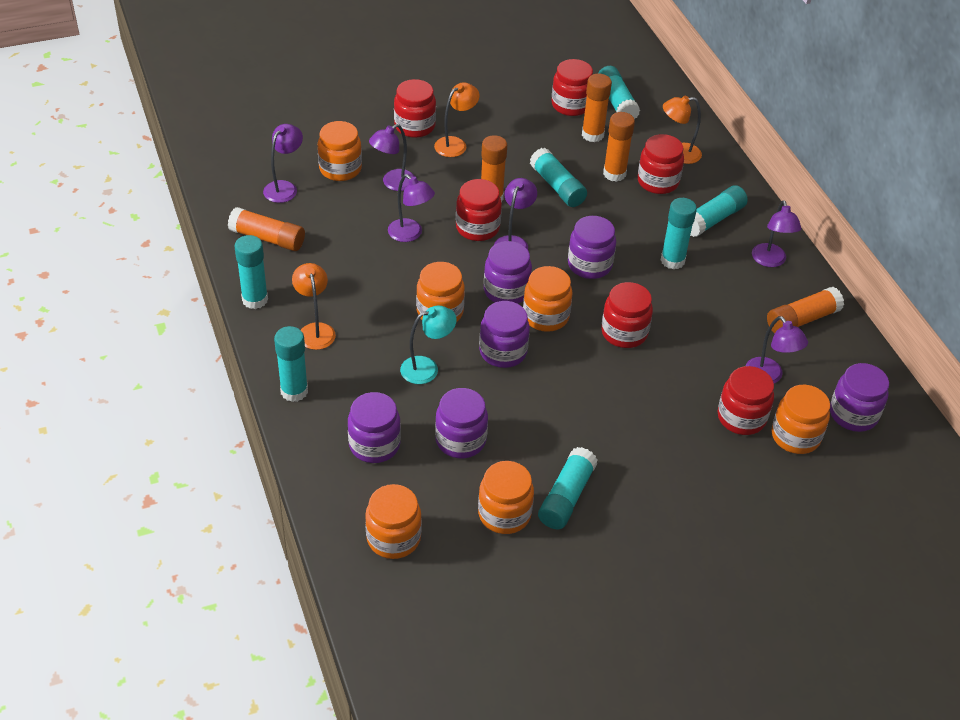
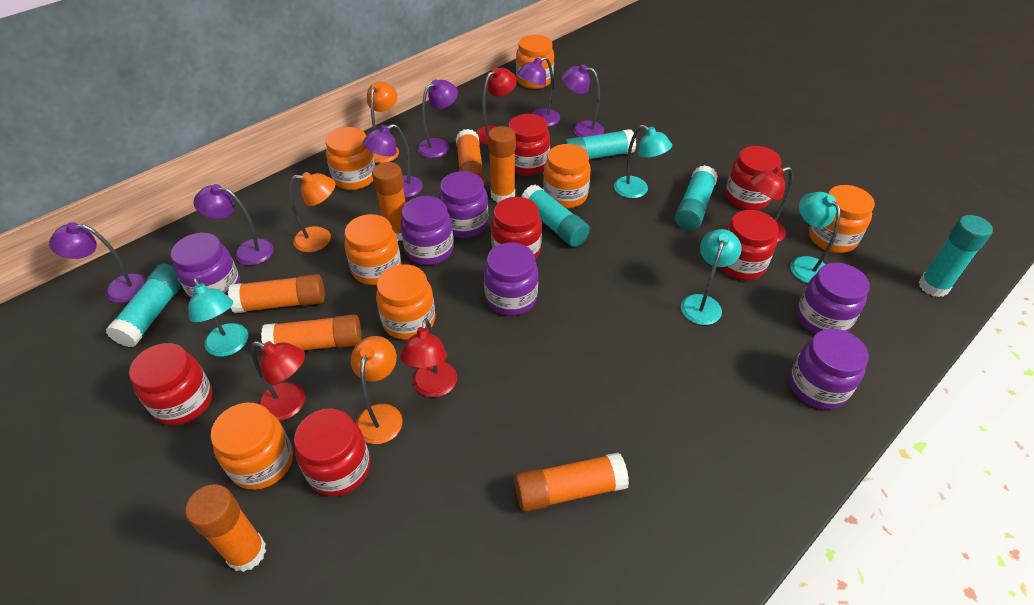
orange glue stick: [228,207,305,251] [481,135,507,203] [582,74,612,142] [603,112,635,182] [767,287,844,333] = 5 -> [185,484,266,572] [228,274,325,313] [261,314,362,351] [372,162,406,241] [456,129,485,183] [488,126,516,203] [514,452,629,512] = 7
orange jar: [318,121,362,181] [365,484,422,559] [416,262,465,322] [478,461,534,534] [523,266,573,332] [772,385,830,454] = 6 -> [211,403,293,490] [326,127,375,190] [344,214,401,285] [376,264,435,340] [516,35,554,89] [543,144,591,208] [809,185,875,253] = 7
red lamp: none = 0 -> [251,341,305,421] [400,318,457,397] [476,67,517,145] [750,166,793,242] = 4
turquoise glue stick: [234,235,268,309] [274,326,308,402] [530,148,587,207] [538,447,597,529] [598,66,640,119] [661,198,697,269] [690,185,748,237] = 7 -> [106,264,182,347] [522,185,590,247] [563,129,636,159] [675,165,718,230] [918,215,993,297] = 5
turquoise lamp: [400,306,457,384] = 1 -> [188,278,248,357] [614,125,672,198] [681,229,742,325] [790,192,841,283] = 4

